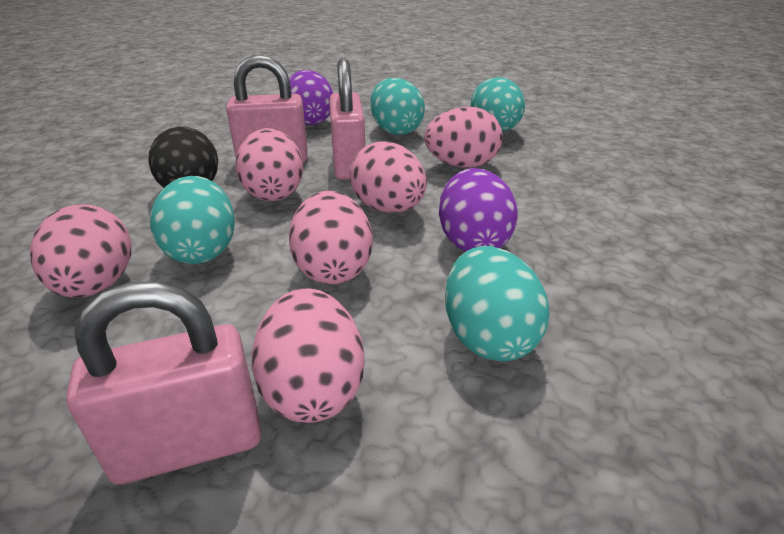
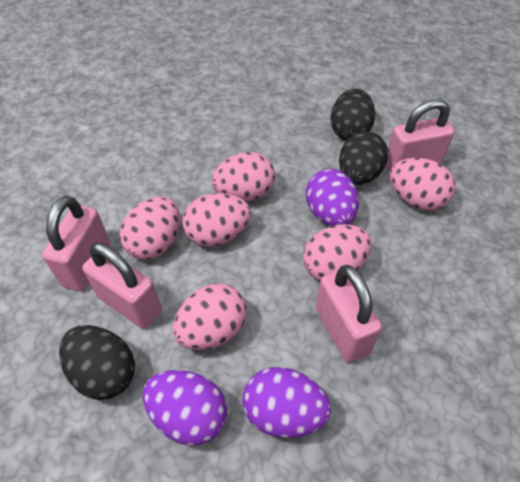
black egg: [148,127,218,188] = 1 -> [59,325,135,400] [330,89,375,140] [339,131,388,185] = 3
pink padlock: [66,281,261,485] [226,55,307,162] [329,58,365,180] = 3 -> [42,196,110,291] [82,243,162,329] [315,265,382,363] [386,99,455,172] = 4
purple egg: [289,70,333,125] [439,168,518,252] = 2 -> [143,370,227,446] [242,367,331,438] [306,169,359,226] = 3
turquoise egg: [150,176,235,264] [370,78,425,135] [445,246,549,361] [471,77,525,132] = 4 -> none = 0

